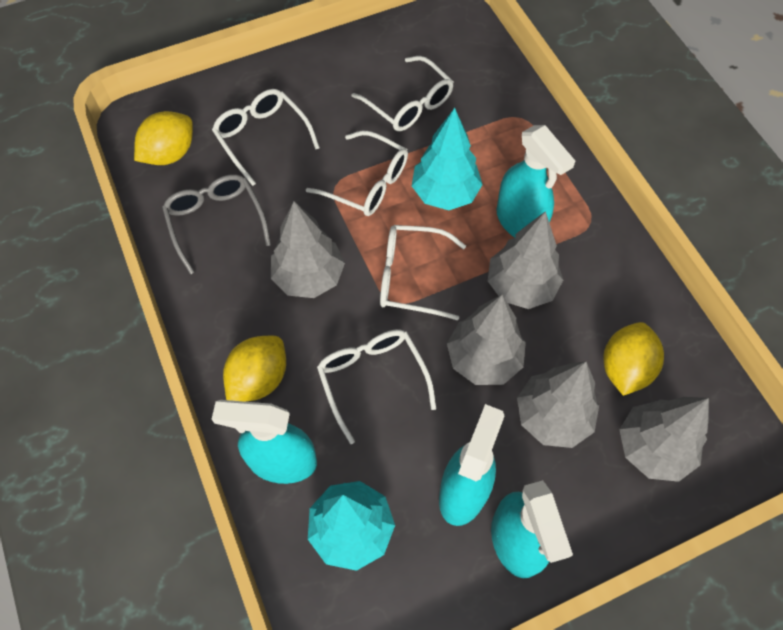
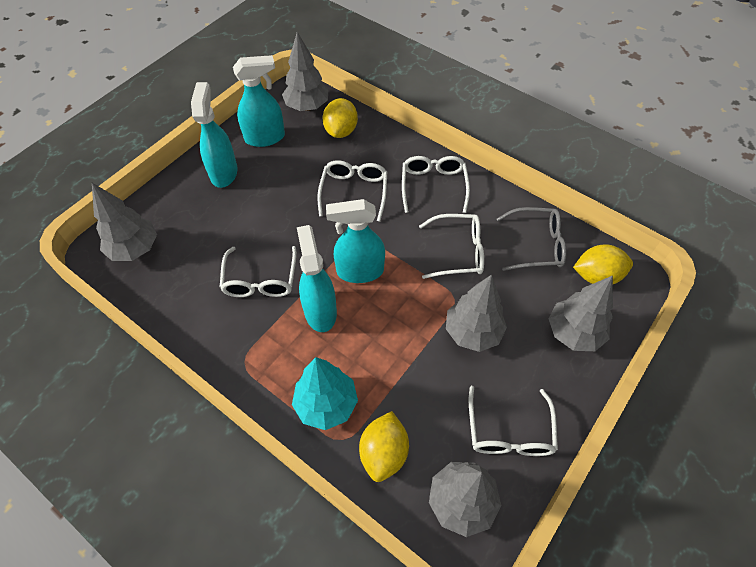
turquoise tree: [308,481,395,571] [412,108,483,210] = 2 -> [292,357,358,430] = 1

